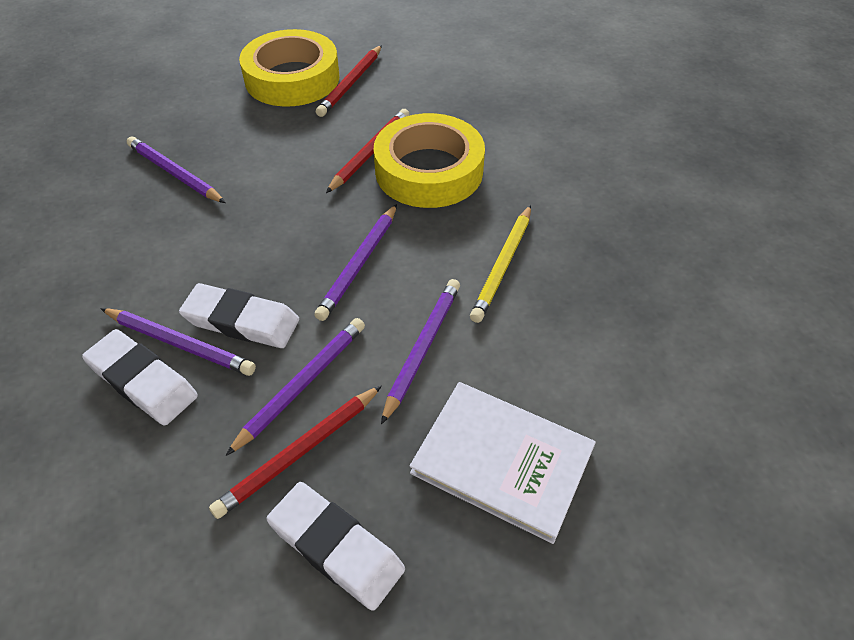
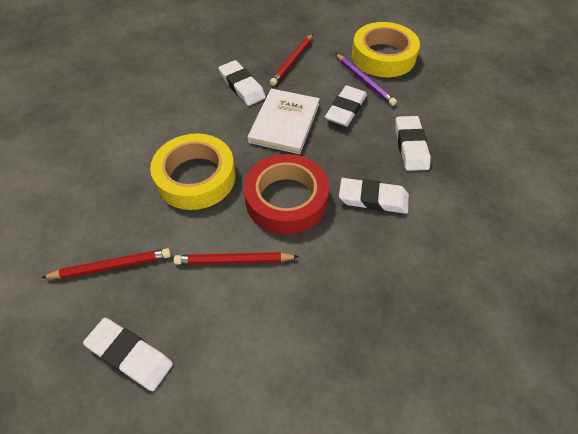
purple pencil: [101,308,256,376] [127,136,226,203] [226,318,365,456] [314,204,397,321] [381,279,460,425] = 5 -> [335,53,397,106] = 1
red tape: none = 0 -> [244,154,329,235] = 1
white eraser: [82,329,198,426] [179,283,299,348] [266,482,405,611] = 3 -> [83,318,173,391] [218,60,266,106] [325,85,367,126] [339,178,409,214] [395,116,431,171] = 5
yellow pencil: [470,205,531,323] = 1 -> none = 0

